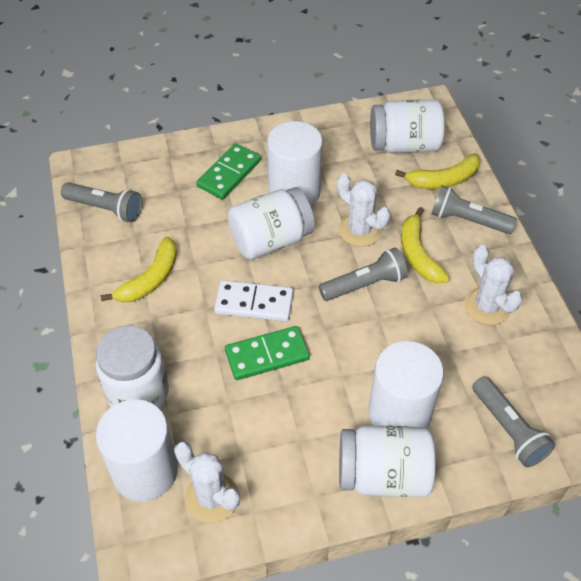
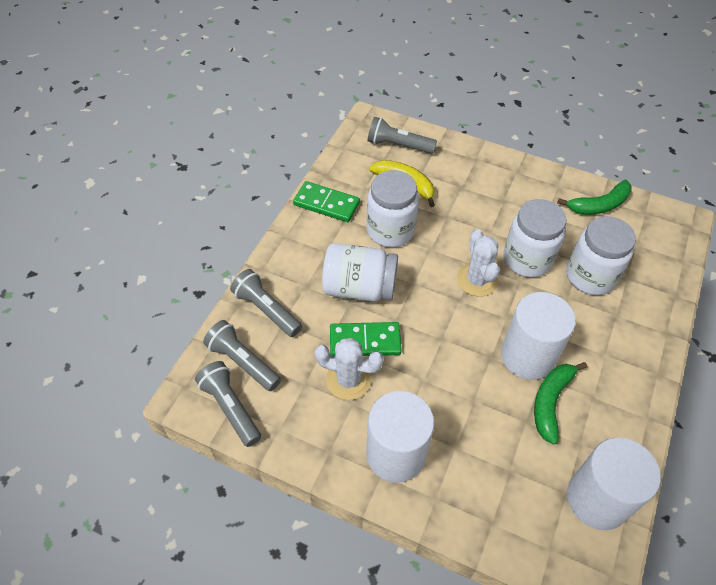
green banana: none = 0 -> [534,362,587,445] [557,180,632,215] = 2
white cactus: [174,441,240,523] [337,173,390,247] [465,245,523,325] = 3 -> [315,338,384,400] [457,229,500,297] = 2
white domino: [214,280,293,321] = 1 -> none = 0
yellow banana: [100,236,177,302] [395,153,481,189] [401,207,450,283] = 3 -> [369,160,435,207] = 1

